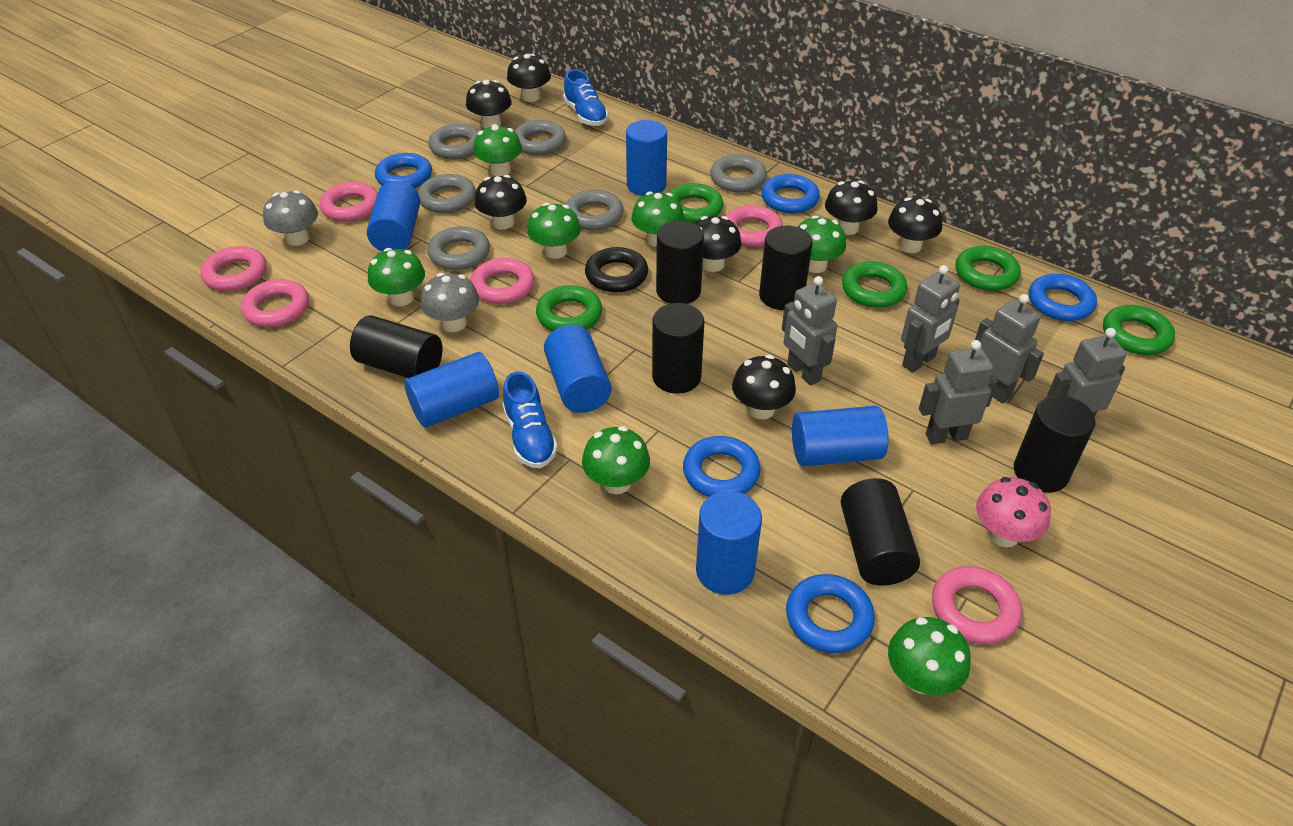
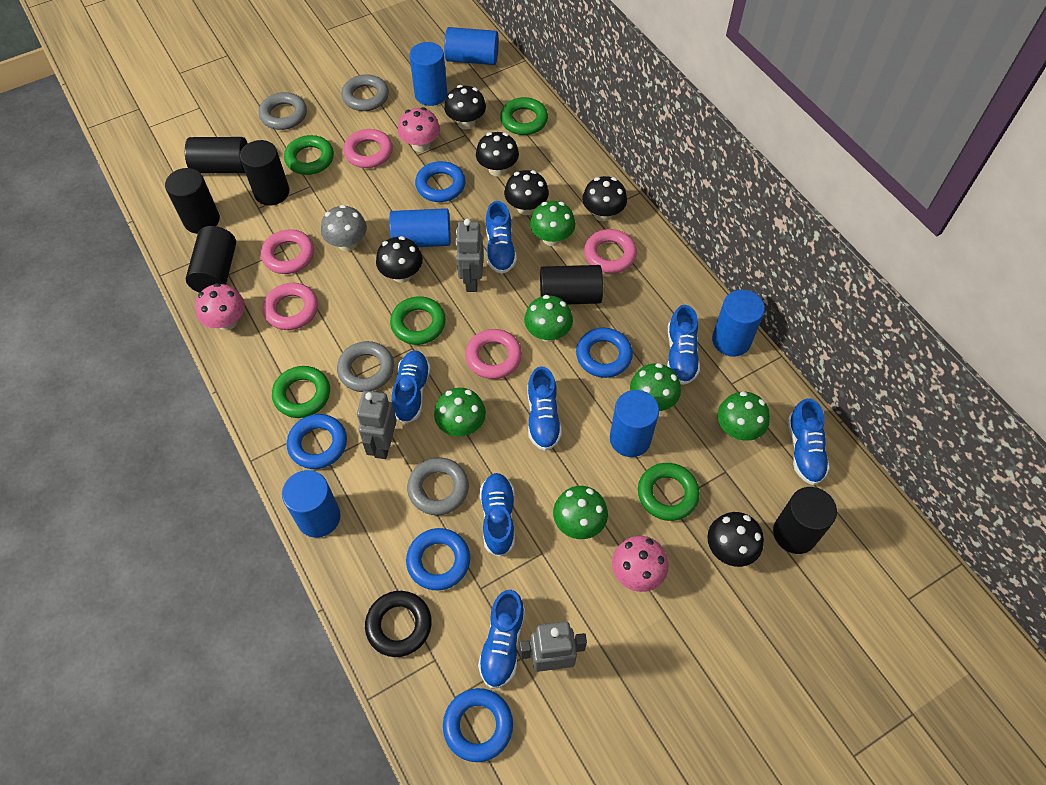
black mushroom: [466,80,512,128] [475,175,527,229] [507,54,551,102] [695,216,741,272] [732,355,796,419] [825,181,878,235] [888,197,942,253] = 7 -> [376,236,423,283] [444,85,486,129] [476,132,519,177] [504,170,549,215] [582,176,627,222] [707,512,764,567] = 6
blue shoe: [503,371,558,468] [563,69,608,126] = 2 -> [392,350,431,424] [478,590,525,689] [480,473,515,557] [486,201,517,274] [527,366,562,451] [667,305,700,385] [788,398,830,485] = 7
green mushroom: [368,248,425,306] [473,124,522,176] [527,203,581,259] [582,426,650,494] [631,192,684,247] [797,216,846,273] [888,617,971,695] = 7 -> [434,388,486,437] [524,295,573,342] [530,201,575,246] [553,486,608,539] [630,363,681,411] [717,391,770,441] = 6
grey mushroom: [263,190,318,246] [421,273,479,332] = 2 -> [321,205,367,251] = 1
grey ring: [418,174,476,213] [427,226,490,270] [428,124,479,160] [514,120,566,155] [566,190,623,230] [710,155,767,192] = 6 -> [259,92,307,130] [337,341,394,392] [342,74,389,111] [407,457,469,515] = 4
grey robot: [782,276,837,385] [901,265,960,373] [919,340,998,445] [975,294,1044,403] [1047,328,1127,417] = 5 -> [357,391,397,459] [455,219,483,292] [520,622,587,672] = 3
pink mushroom: [976,477,1051,547] = 1 -> [195,283,245,331] [398,107,440,152] [612,536,669,592] = 3
pink ring: [200,246,267,291] [241,279,309,327] [320,182,378,222] [470,258,535,304] [726,205,783,247] [932,566,1022,644] = 6 -> [261,229,314,274] [263,283,318,330] [343,129,393,168] [465,329,522,379] [584,229,637,273] = 5

